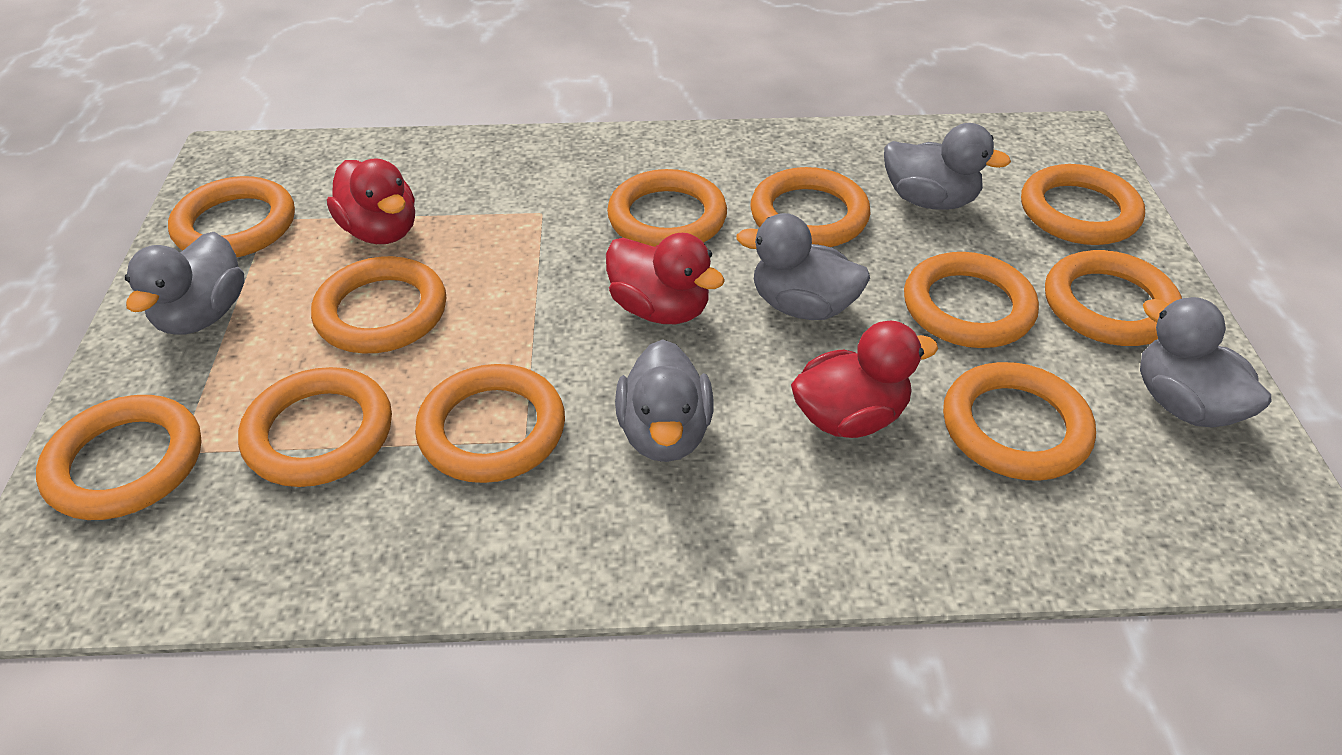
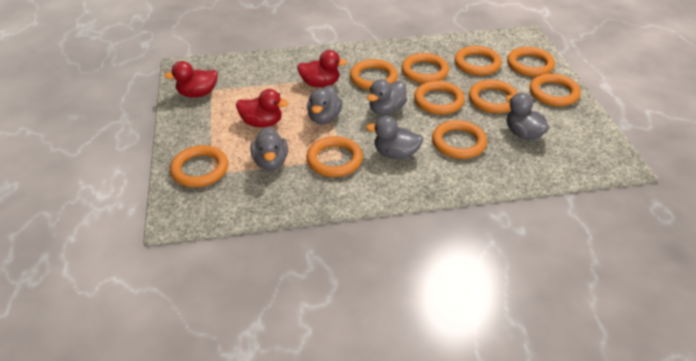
orange ring: [36,395,201,520] [168,176,295,257] [238,367,392,487] [311,256,446,353] [415,364,565,483] [607,169,727,247] [750,167,870,247] [904,252,1039,348] [943,362,1096,481] [1021,164,1145,245] [1045,250,1182,346] = 11 -> [170,145,228,187] [306,136,363,177] [350,59,398,90] [401,53,449,83] [414,81,465,115] [432,120,487,159] [454,46,502,75] [469,80,518,113] [507,47,555,77] [530,73,581,106] = 10

